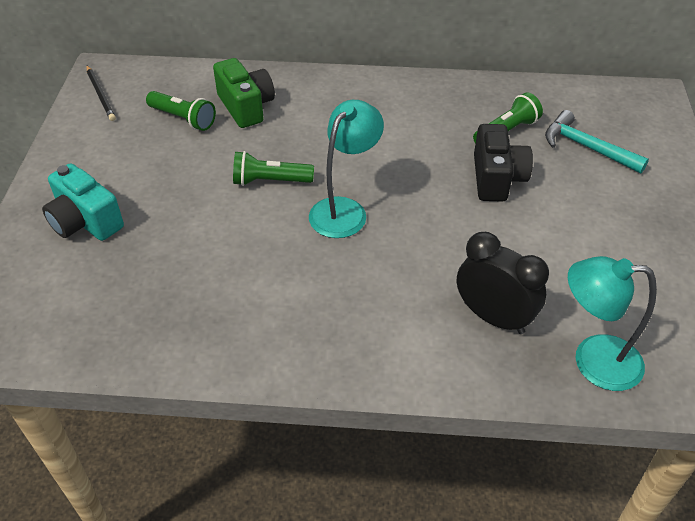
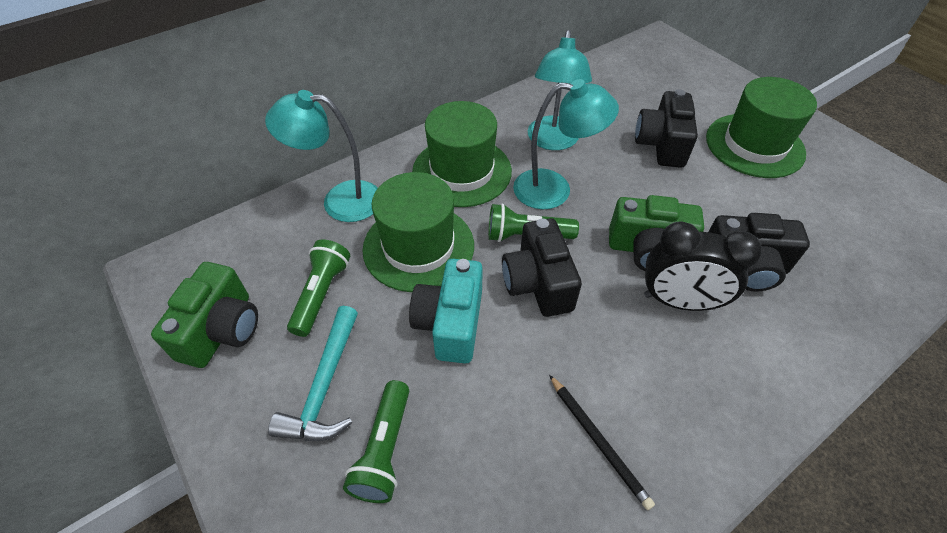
black camera: [474,124,533,202] = 1 -> [502,218,582,317] [635,89,698,168] [709,213,810,291] = 3
green camera: [213,58,275,128] = 1 -> [151,262,258,368] [609,195,704,271] = 2
green hat: none = 0 -> [362,172,474,292] [412,101,512,207] [706,77,817,178] = 3
turquoise lamp: [309,100,384,238] [568,256,657,391] = 2 -> [265,90,378,222] [513,79,619,209] [528,30,592,150] = 3

